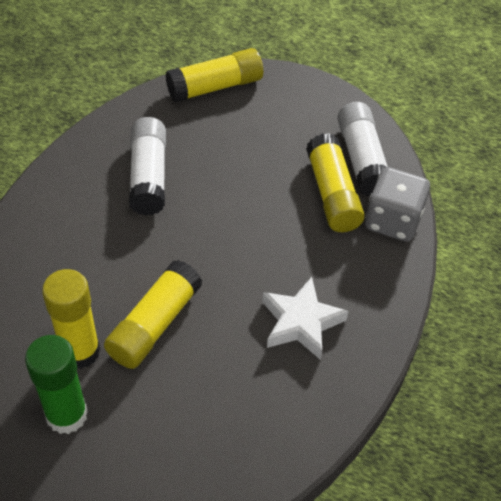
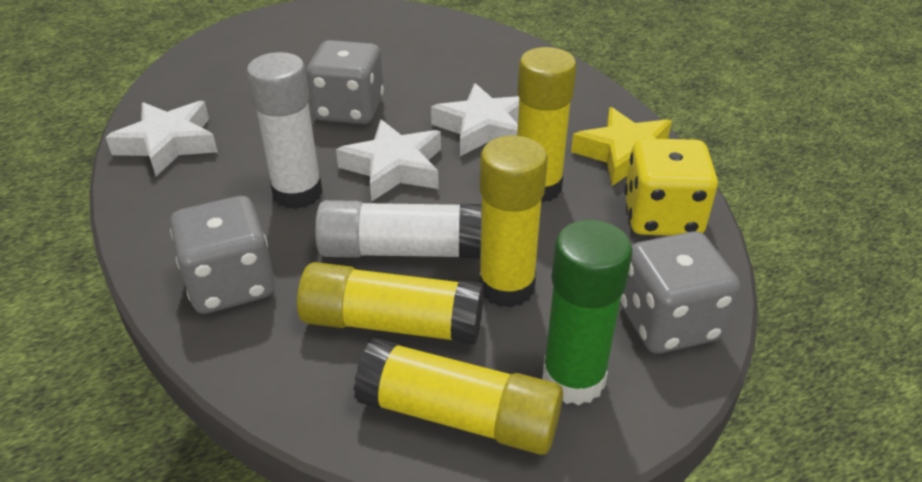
grey dice: [365,167,430,242] = 1 -> [170,196,275,314] [306,40,384,124] [620,231,740,354] = 3
white star: [262,277,348,360] = 1 -> [105,101,218,176] [336,119,441,201] [431,83,519,156] = 3
yellow dice: none = 0 -> [625,138,718,236] = 1
yellow star: none = 0 -> [571,107,672,186] = 1

